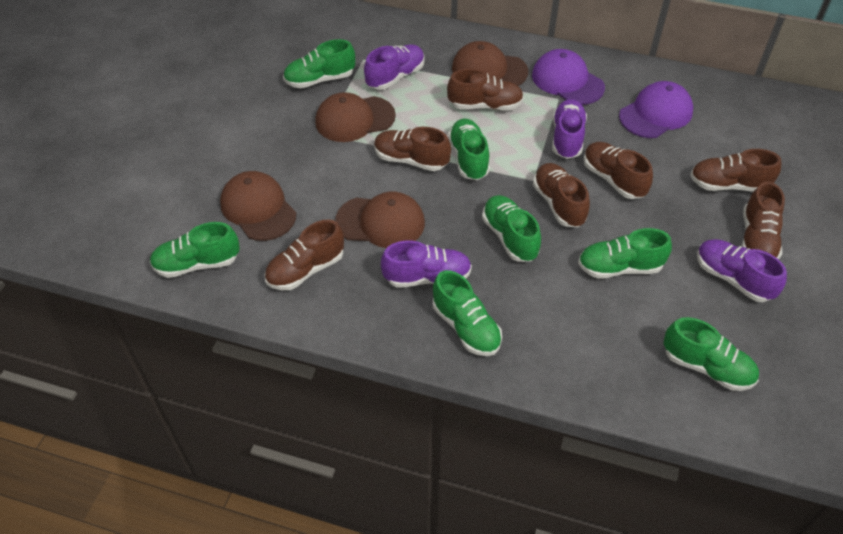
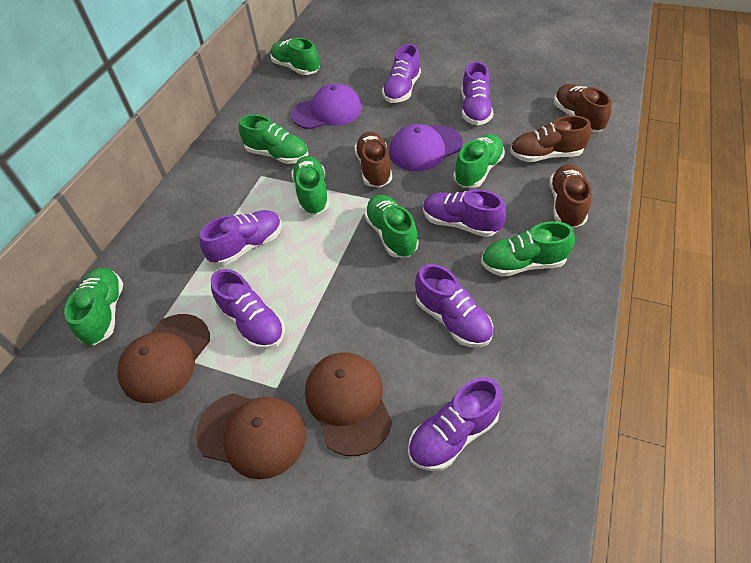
brown cap: [220,171,296,241] [315,92,396,142] [335,192,425,248] [452,41,528,86] = 4 -> [117,314,210,403] [196,393,306,479] [305,352,392,456] = 3
brown shoe: [264,220,344,290] [374,127,451,171] [447,69,524,111] [533,163,590,227] [583,142,653,199] [690,149,781,192] [741,182,785,259] = 7 -> [354,132,392,188] [510,116,591,162] [549,164,591,228] [554,84,611,132] = 4
purple shoe: [364,44,424,90] [381,241,472,288] [552,99,587,159] [697,239,787,302] = 4 -> [199,210,282,265] [211,269,285,350] [382,44,421,103] [408,377,502,471] [415,264,493,347] [423,189,506,237] [462,61,493,126] = 7

